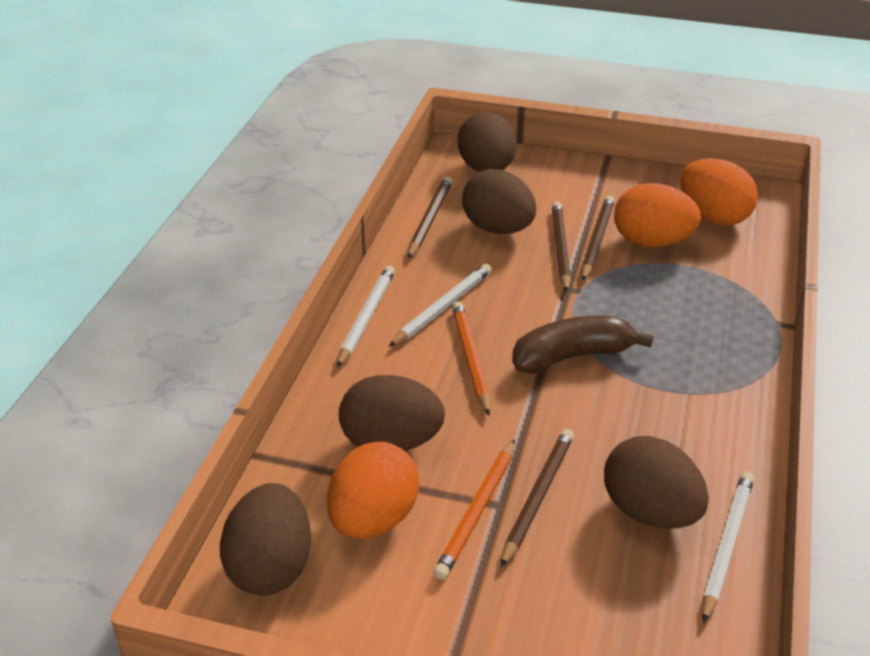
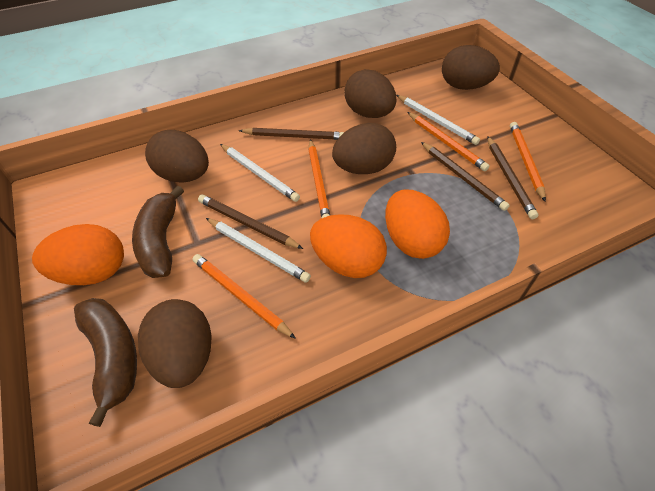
brown banana: [512,315,654,374] = 1 -> [74,298,137,427] [132,186,184,278] = 2
orange pencil: [433,439,515,580] [452,301,490,415] = 2 -> [193,254,296,339] [308,139,330,218] [408,112,490,171] [510,122,546,202] = 4

